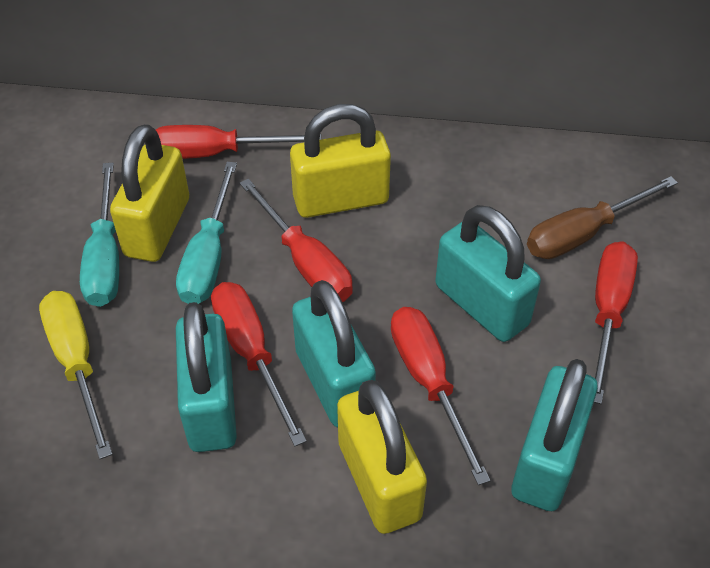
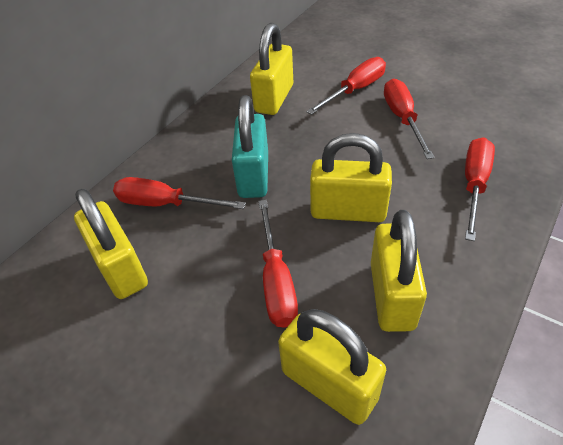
brown screwdriver: [527,176,678,259] = 1 -> none = 0
turquoise padlock: [176,302,237,452] [292,280,376,427] [435,205,541,342] [511,359,598,511] = 4 -> [232,95,268,198] = 1
turquoise screwdriver: [80,163,119,307] [176,162,237,304] = 2 -> none = 0
yellow padlock: [110,124,189,262] [290,104,391,218] [337,380,427,534] = 3 -> [74,189,148,299] [250,23,293,115] [278,309,386,425] [310,133,392,222] [371,210,427,332] = 5
yellow screwdriver: [39,291,113,459] = 1 -> none = 0

